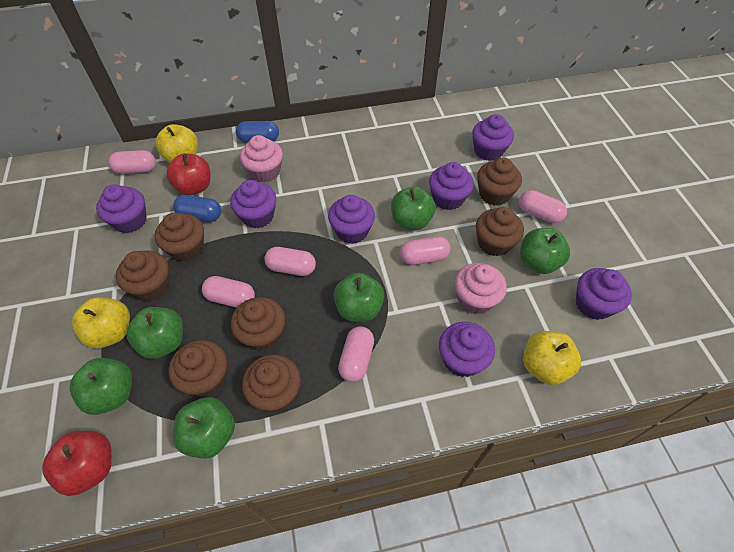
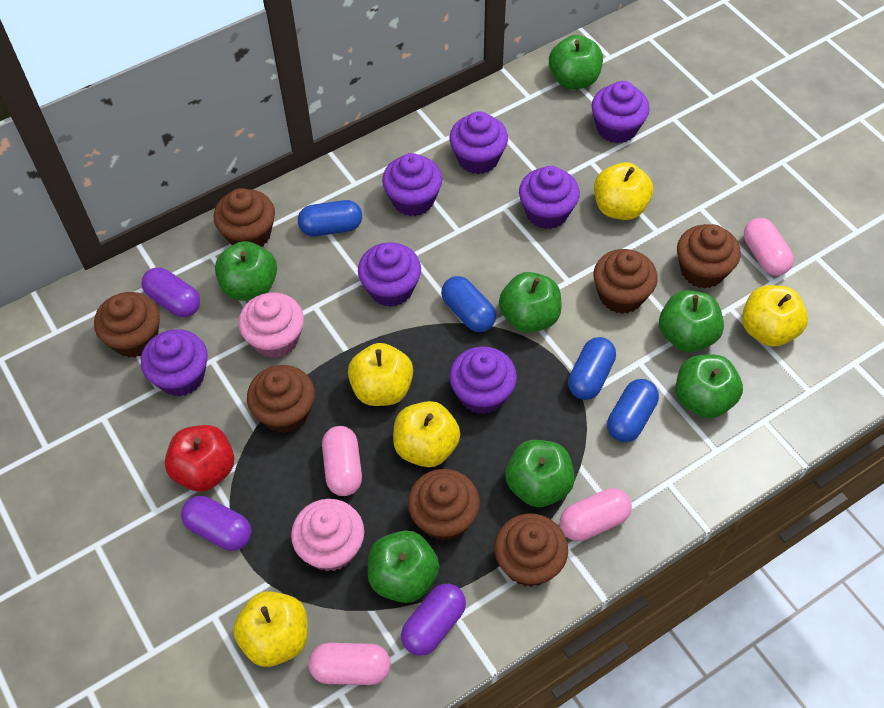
blue capsule: [173,195,221,222] [236,121,279,143] = 2 -> [298,200,362,236] [441,276,496,332] [568,337,616,400] [607,379,659,442] = 4
green apple: [70,358,132,415] [126,307,183,359] [173,397,235,458] [334,273,384,322] [391,187,436,230] [520,228,570,274] = 6 -> [215,241,277,301] [368,531,439,603] [499,272,562,333] [506,440,575,507] [549,35,603,89] [659,290,724,352] [675,354,743,418] = 7
pink capsule: [108,150,156,174] [202,276,255,308] [264,247,316,276] [338,326,374,382] [400,236,451,265] [519,190,567,223] = 6 -> [308,643,391,685] [322,426,362,496] [560,488,632,541] [744,218,794,276] = 4
purple capsule: none = 0 -> [141,267,200,317] [181,496,251,551] [401,584,466,656] = 3
red apple: [42,431,112,496] [166,153,211,195] = 2 -> [165,425,234,492] = 1
yellow apple: [72,297,130,348] [155,124,198,163] [523,331,581,385] = 3 -> [233,591,308,667] [348,343,413,406] [393,401,460,467] [594,162,653,220] [742,285,808,347] = 5

